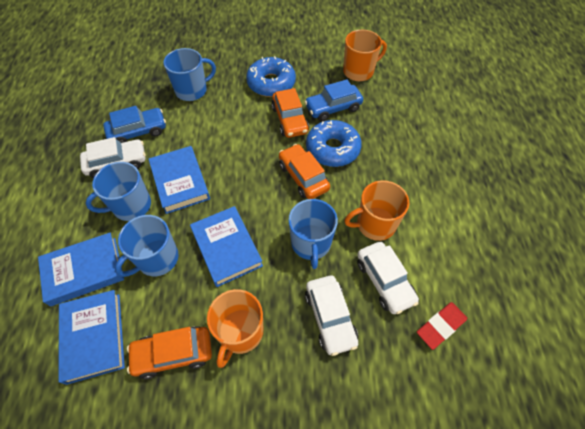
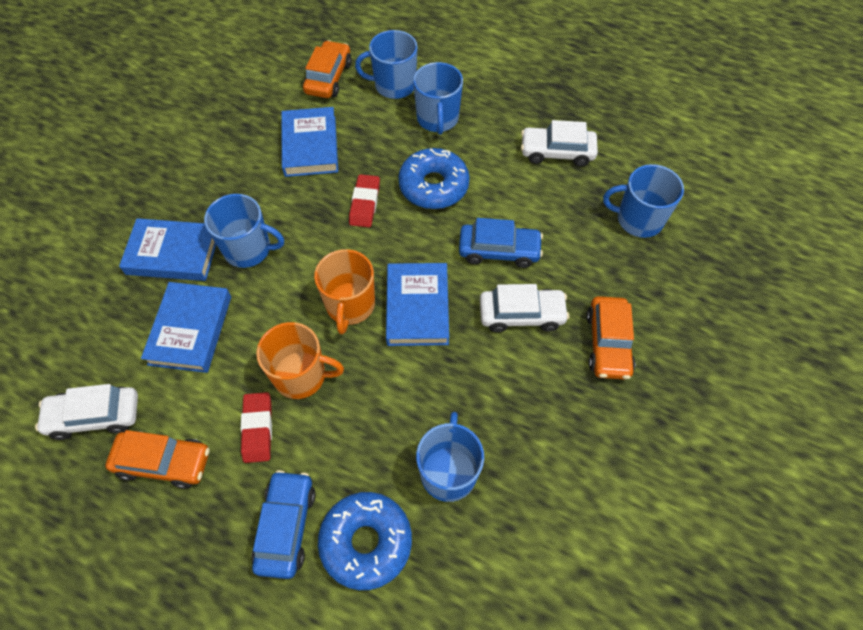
blue mug: [86,162,151,221] [115,215,179,277] [164,48,216,101] [289,199,338,269] = 4 -> [204,194,284,268] [355,30,418,99] [413,62,463,135] [416,412,484,502] [603,164,684,238] = 5
orange mug: [207,289,263,368] [343,30,387,81] [344,180,409,241] = 3 -> [256,322,344,399] [314,249,375,334] = 2
red eraser: [417,302,468,350] = 1 -> [241,392,272,463] [349,174,380,227] = 2

